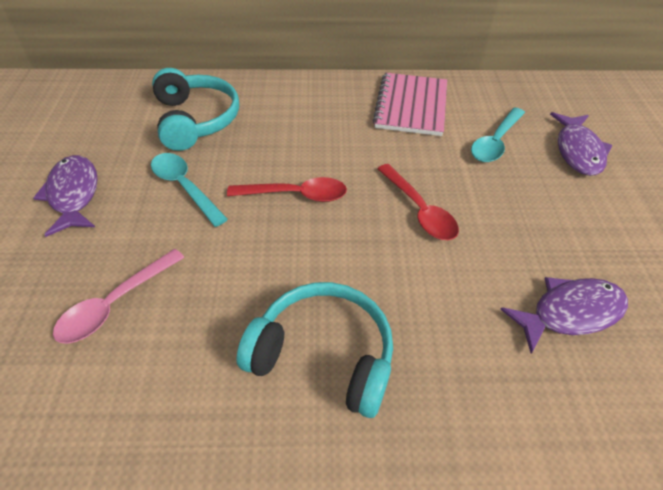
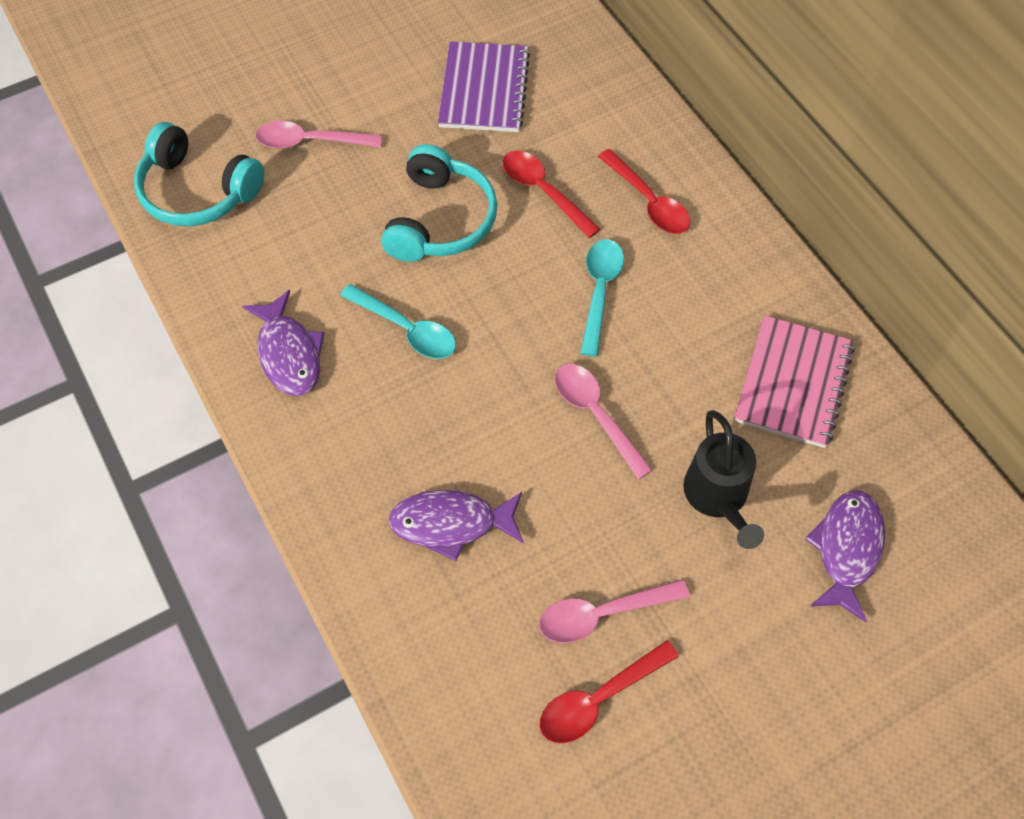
black watering can: none = 0 -> [683,410,764,549] = 1
pink spoon: [53,249,185,344] = 1 -> [255,121,382,149] [539,579,690,643] [555,364,653,479] = 3
purple notebook: none = 0 -> [438,41,530,132] = 1
red spoon: [227,177,347,202] [377,164,459,240] = 2 -> [502,151,600,238] [540,640,679,743] [598,149,690,234] = 3

